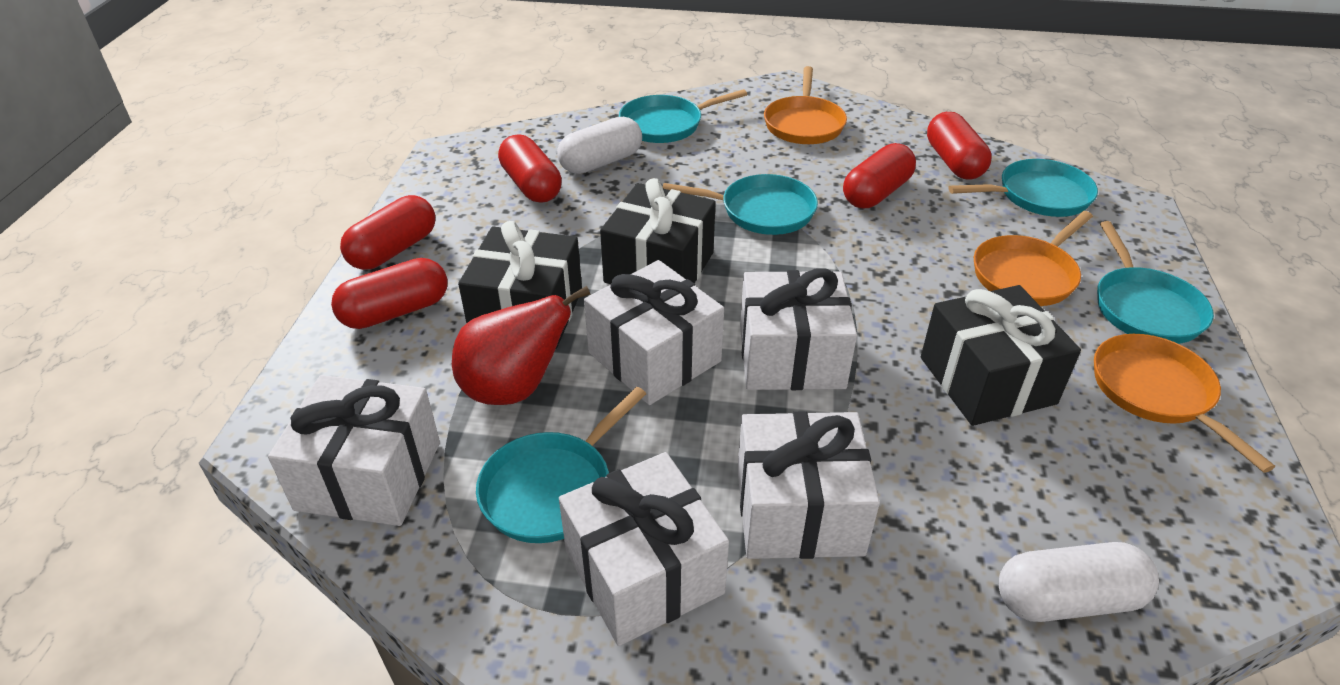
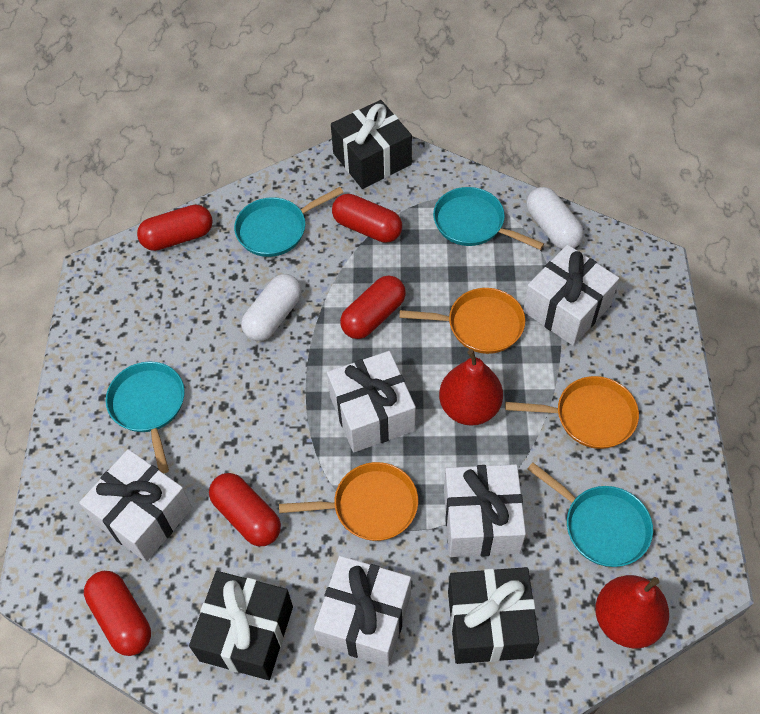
red pear: [452,286,591,405] = 1 -> [439,349,503,426] [595,575,669,648] = 2
turquoise pan: [476,387,646,543] [619,89,747,143] [663,174,818,235] [949,159,1098,217] [1097,221,1214,344] = 5 -> [106,362,185,474] [234,187,344,257] [433,187,544,250] [528,462,653,567] = 4

